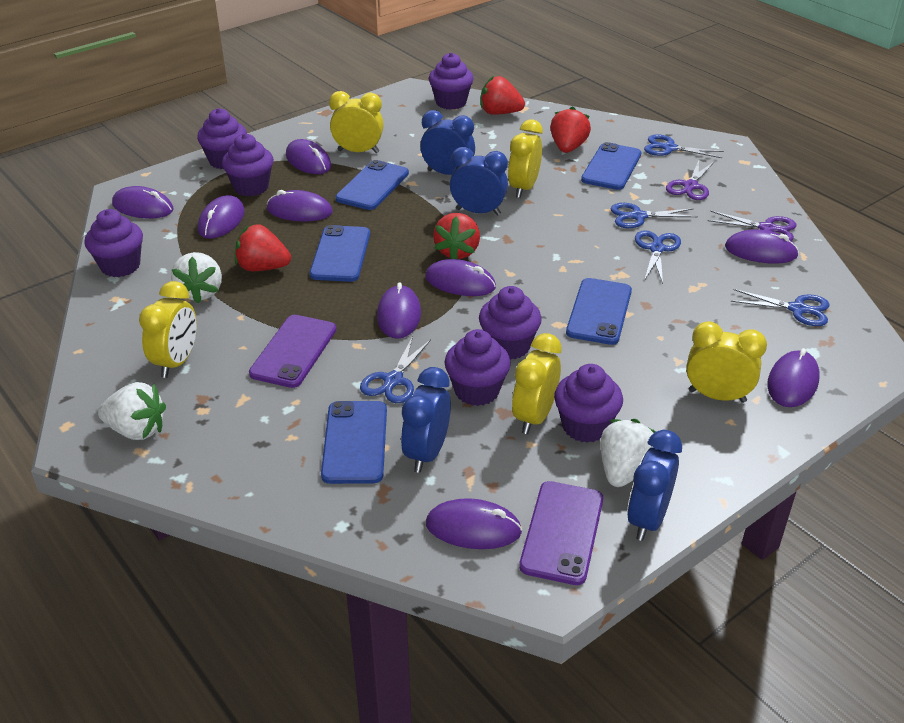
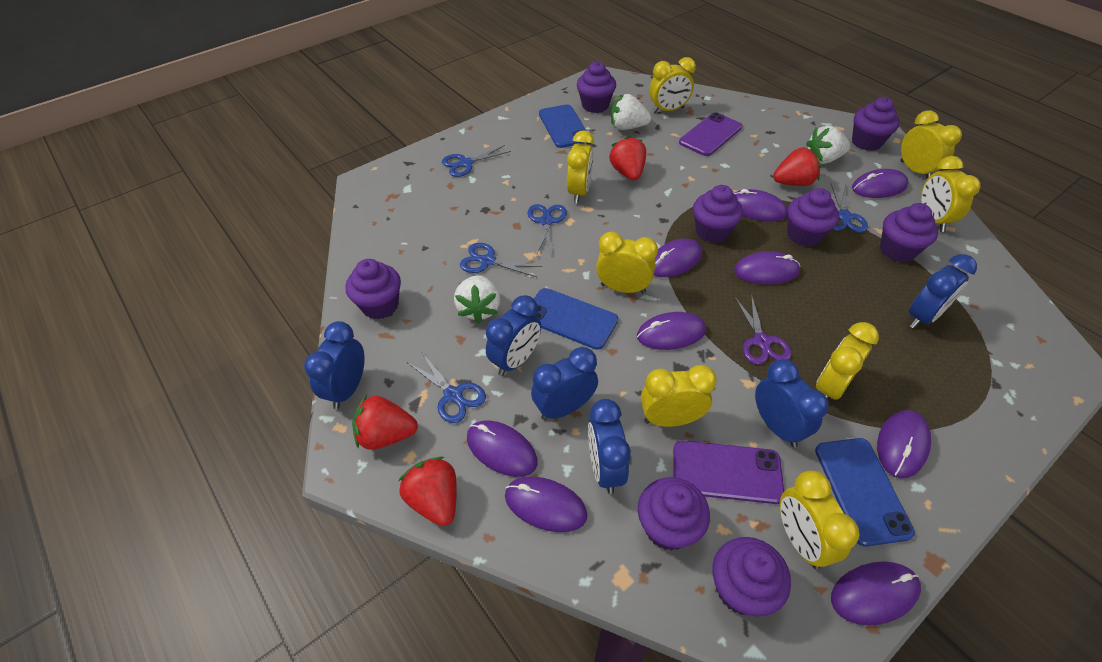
blue clock: [401,367,451,473] [421,110,475,175] [450,147,508,216] [627,430,682,541] = 4 -> [304,321,365,409] [486,295,541,376] [531,347,598,420] [588,399,631,494] [755,359,829,447] [909,254,977,329] = 6
blue phone: [310,225,370,282] [321,401,387,484] [336,160,409,210] [566,278,632,345] [581,142,641,190] = 5 -> [534,288,618,350] [539,104,586,148] [815,438,915,547] = 3
purple cupcake: [84,209,143,277] [197,108,247,169] [222,133,274,196] [429,53,474,110] [445,329,511,406] [479,286,542,360] [554,364,623,443] = 7 -> [346,259,401,319] [577,61,616,113] [637,477,710,551] [693,185,743,243] [712,537,791,616] [787,188,839,247] [852,97,899,151] [880,203,938,262] = 8
purple scissors: [666,160,715,200] [707,211,797,241] = 2 -> [734,294,791,364] = 1
yellow clock: [139,281,197,378] [329,91,384,153] [508,119,543,198] [512,333,562,434] [686,321,767,403] = 5 -> [567,130,594,203] [596,231,658,293] [641,365,717,427] [649,57,696,113] [780,471,859,569] [816,322,879,400] [900,110,962,179] [921,156,981,232] = 8

